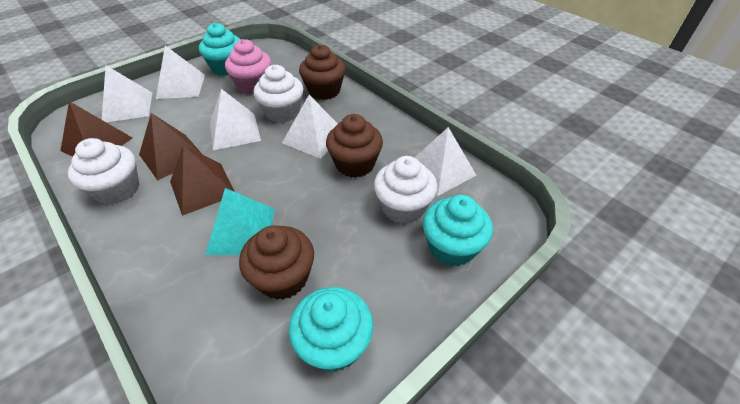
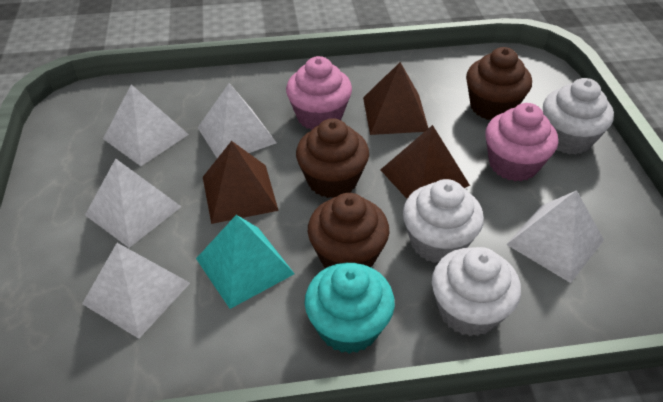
pink cupcake: [225,39,271,94] = 1 -> [286,56,352,130] [486,103,558,182] = 2
turquoise cupcake: [199,23,241,76] [289,287,373,372] [423,195,493,266] = 3 -> [305,263,395,354] = 1

